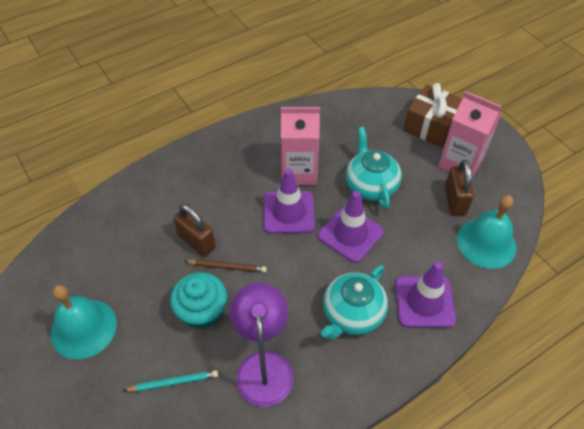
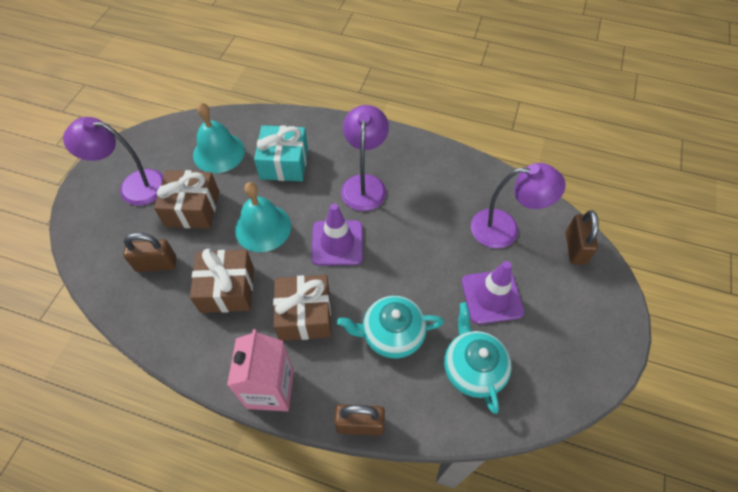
brown gift: [404,83,462,147] = 1 -> [154,170,219,229] [190,249,254,313] [273,275,331,341] = 3
brown padlock: [173,204,216,257] [445,160,474,215] = 2 -> [123,233,177,272] [334,404,385,436] [566,210,599,265] = 3
brown pencil: [185,259,267,273] = 1 -> none = 0
pink carton: [281,107,320,185] [438,92,502,179] = 2 -> [227,329,294,411] = 1
purple lamp: [230,283,293,407] = 1 -> [63,117,164,205] [341,105,389,211] [471,163,566,248] = 3
purple traffic cone: [264,168,315,234] [318,191,384,263] [395,262,456,328] = 3 -> [311,203,363,266] [462,261,524,324] = 2
turquoise cupcake: [170,272,227,329] = 1 -> none = 0
turquoise gift: none = 0 -> [254,125,308,181] = 1
turquoise pencil: [123,370,218,392] = 1 -> none = 0

